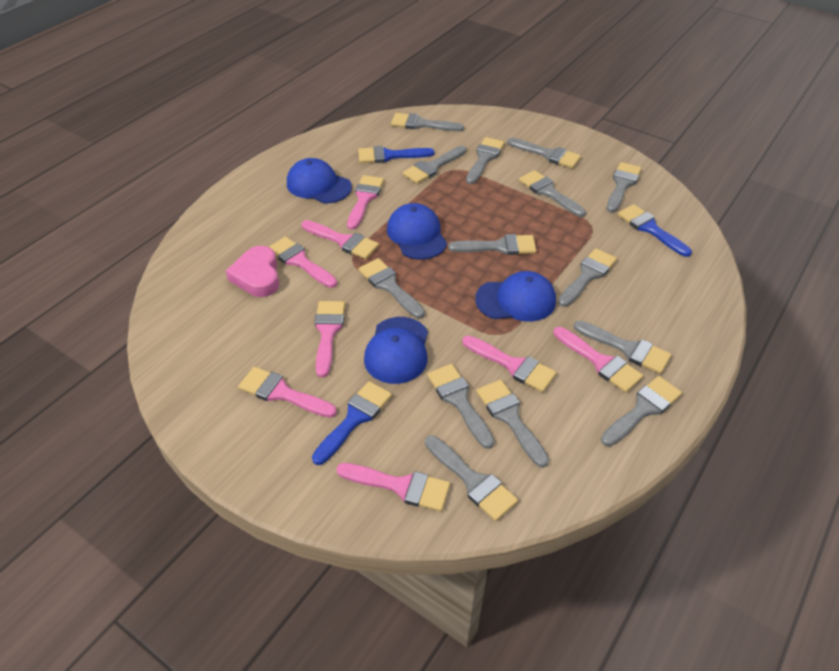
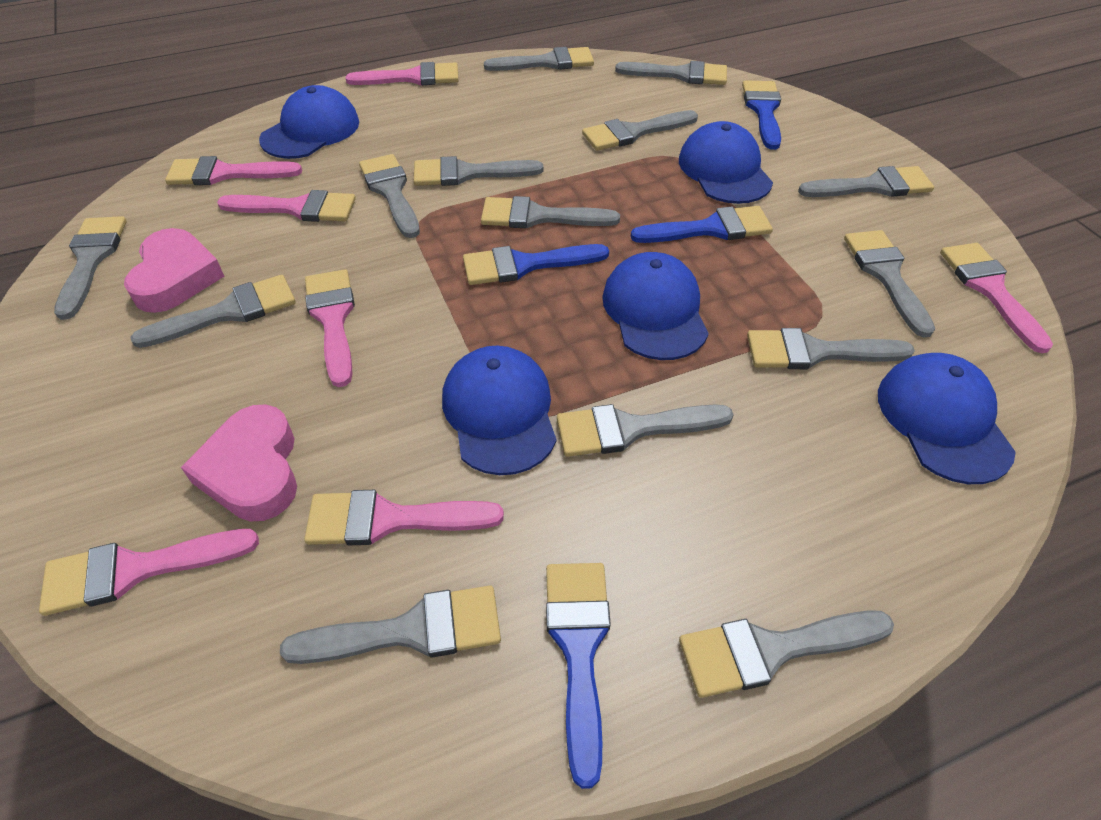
blue brush: [312,381,392,465] [358,146,435,163] [618,204,692,257] = 3 -> [463,244,609,285] [546,563,611,789] [631,206,773,243] [742,80,781,150] = 4
blue cap: [287,158,352,204] [364,317,428,384] [387,203,447,260] [475,271,556,322] = 4 -> [259,85,359,159] [442,346,557,475] [602,252,709,360] [679,121,773,204] [878,353,1016,484] = 5
pink brush: [238,367,337,418] [269,237,337,288] [302,220,379,259] [314,301,345,377] [337,463,450,512] [347,175,384,230] [462,335,557,392] [554,327,643,393] = 8 -> [39,529,259,616] [165,156,302,185] [217,190,356,222] [304,490,504,545] [305,269,355,387] [345,62,459,85] [940,243,1053,353] = 7
pink heart: [226,246,279,297] = 1 -> [124,228,224,313] [181,404,297,521] = 2

